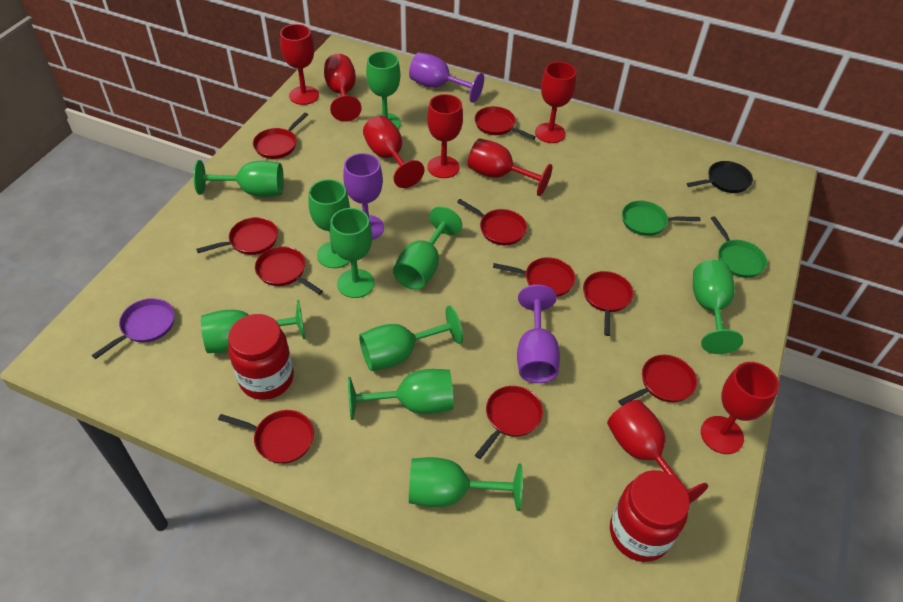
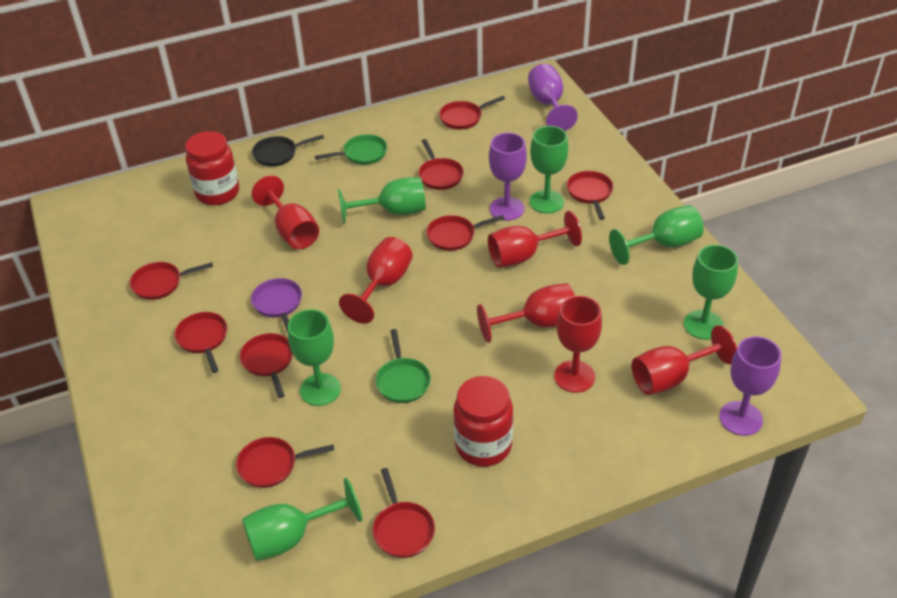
green goblet: [193,160,284,197] [201,300,305,353] [308,179,351,268] [330,208,375,298] [348,369,454,420] [359,306,463,371] [366,51,401,129] [393,206,462,290] [409,457,523,511] [693,260,743,354] = 10 -> [242,478,362,561] [288,309,341,406] [338,177,426,224] [529,126,568,214] [609,205,704,265] [684,245,738,340] = 6
red goblet: [280,24,319,105] [324,54,362,122] [363,115,424,188] [427,94,463,178] [468,138,553,196] [535,62,576,143] [607,400,708,503] [701,362,779,454] = 8 -> [252,175,319,249] [339,237,413,324] [477,283,575,343] [488,211,582,268] [554,296,602,393] [632,325,737,395] = 6
red pan: [196,217,278,255] [218,410,314,464] [253,113,308,159] [255,246,323,294] [457,199,527,245] [475,106,536,140] [475,386,543,459] [493,257,575,297] [583,271,633,336] [618,355,697,406] = 10 -> [130,262,213,300] [174,312,227,373] [236,437,334,488] [240,333,293,398] [373,468,435,558] [418,139,464,190] [426,215,505,251] [439,96,505,129] [567,171,613,220] = 9

